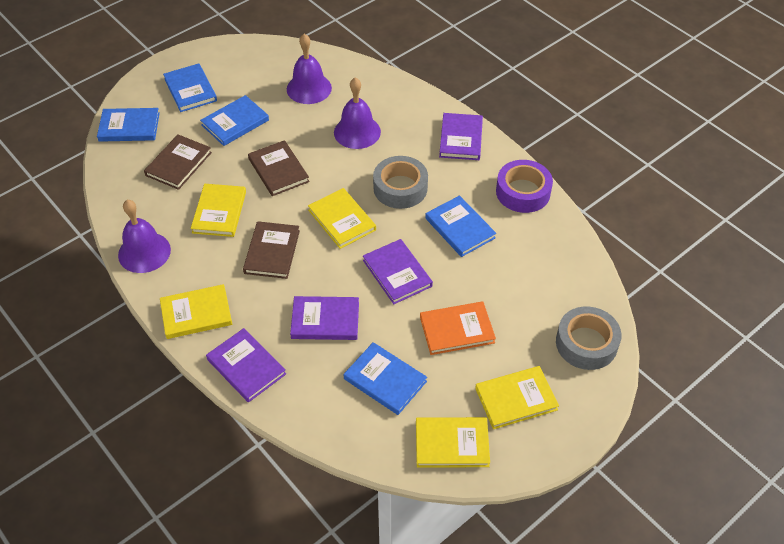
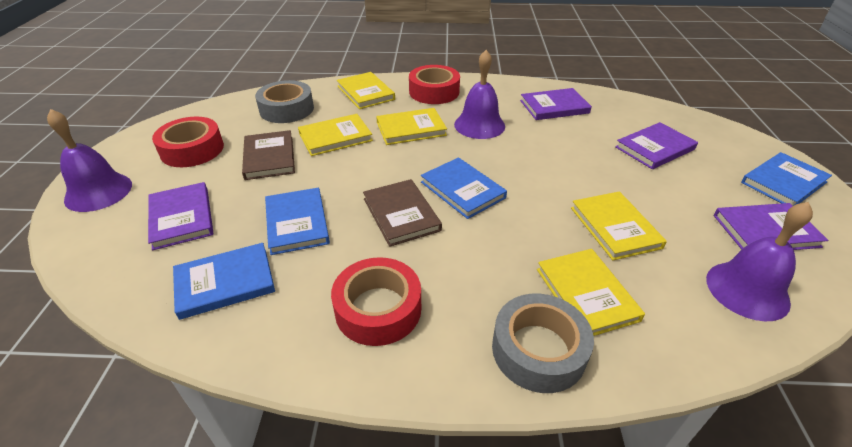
blue book: [97,108,160,142] [163,63,217,112] [200,95,269,146] [344,342,427,415] [425,195,496,257] = 5 -> [173,243,275,320] [265,188,330,255] [421,158,507,219] [741,152,832,206] = 4
brown book: [144,135,212,190] [243,221,300,279] [248,140,310,196] = 3 -> [242,130,295,180] [363,179,442,247] = 2
orange book: [420,301,496,355] = 1 -> none = 0
purple tape: [496,160,553,213] = 1 -> none = 0
red tape: none = 0 -> [152,117,224,167] [331,257,421,346] [409,65,460,104] = 3

